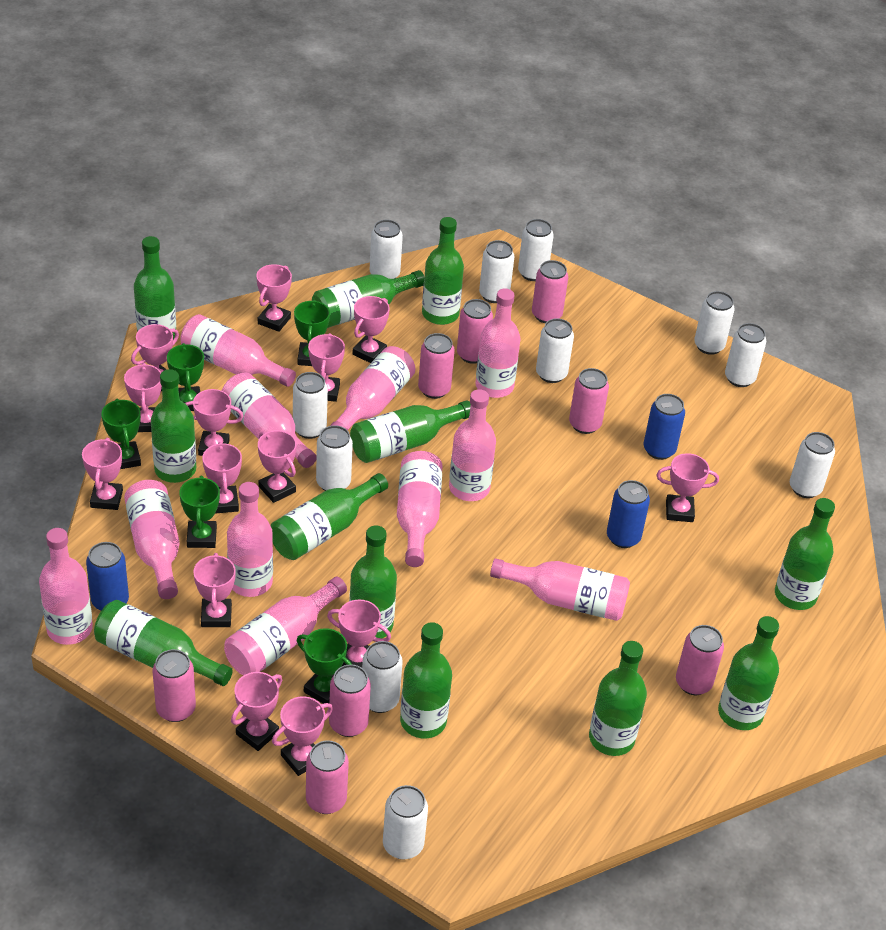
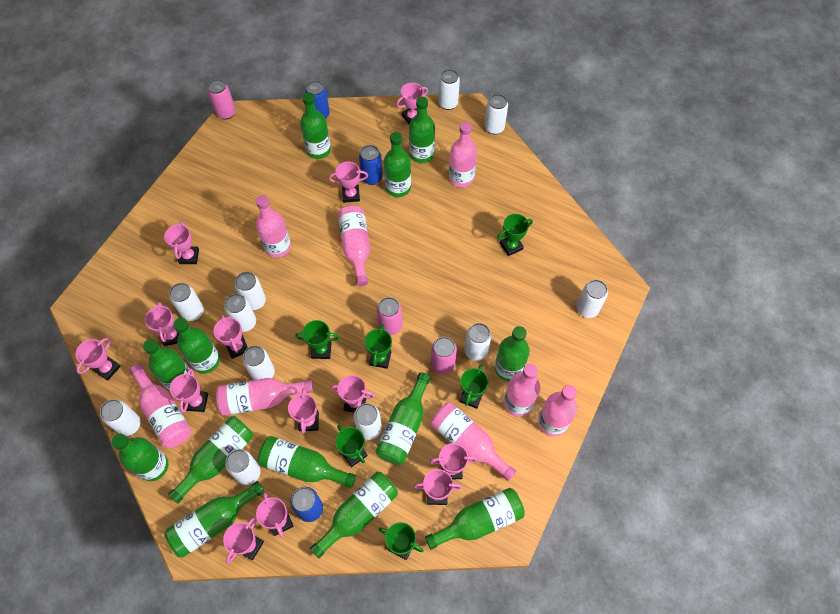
green bottle: [94,600,233,686] [134,236,176,339] [151,369,196,483] [271,473,388,560] [312,270,424,328] [349,525,397,641] [350,400,471,463] [400,622,452,738] [422,217,464,325] [589,641,647,756] [718,616,779,730] [775,498,835,610] = 12 -> [111,433,169,481] [143,339,191,391] [165,481,264,558] [168,416,253,503] [173,318,220,374] [258,436,356,488] [300,92,331,159] [310,472,398,558] [375,372,431,465] [384,132,411,197] [409,97,435,163] [425,488,525,550] [495,326,530,381] = 13
green trophy: [101,399,141,469] [167,343,204,411] [179,476,220,548] [294,300,330,366] [297,628,352,704] = 5 -> [295,320,339,359] [335,425,368,467] [365,325,392,369] [379,522,424,560] [459,365,489,409] [497,214,533,256] = 6
pink bottle: [39,528,93,645] [124,480,180,599] [180,314,296,387] [222,373,317,468] [224,576,347,675] [227,482,273,597] [330,346,415,430] [397,451,443,567] [449,389,496,501] [475,288,521,398] [490,559,630,621] = 11 -> [130,364,192,448] [216,378,313,416] [256,195,291,258] [338,205,370,286] [431,402,516,481] [449,122,477,187] [504,364,540,417] [538,385,577,436] = 8
pink can: [153,649,196,722] [306,740,349,814] [329,664,371,737] [418,333,455,399] [457,299,493,364] [532,260,568,323] [569,368,609,434] [676,625,724,695] = 8 -> [207,79,236,120] [377,297,402,335] [431,337,457,374] = 3
pink trophy: [82,438,123,510] [124,363,162,432] [131,324,179,391] [185,389,244,456] [193,553,236,627] [202,442,242,513] [231,672,282,751] [256,264,292,332] [258,430,297,503] [272,696,333,776] [308,333,345,402] [327,600,391,668] [353,296,390,363] [656,453,719,522] = 14 -> [76,338,121,381] [145,302,179,346] [164,221,199,264] [170,369,208,413] [214,315,248,359] [223,517,264,564] [256,493,293,538] [288,388,319,433] [329,161,368,203] [330,375,375,413] [396,83,428,124] [414,469,462,505] [429,443,477,480] = 13

